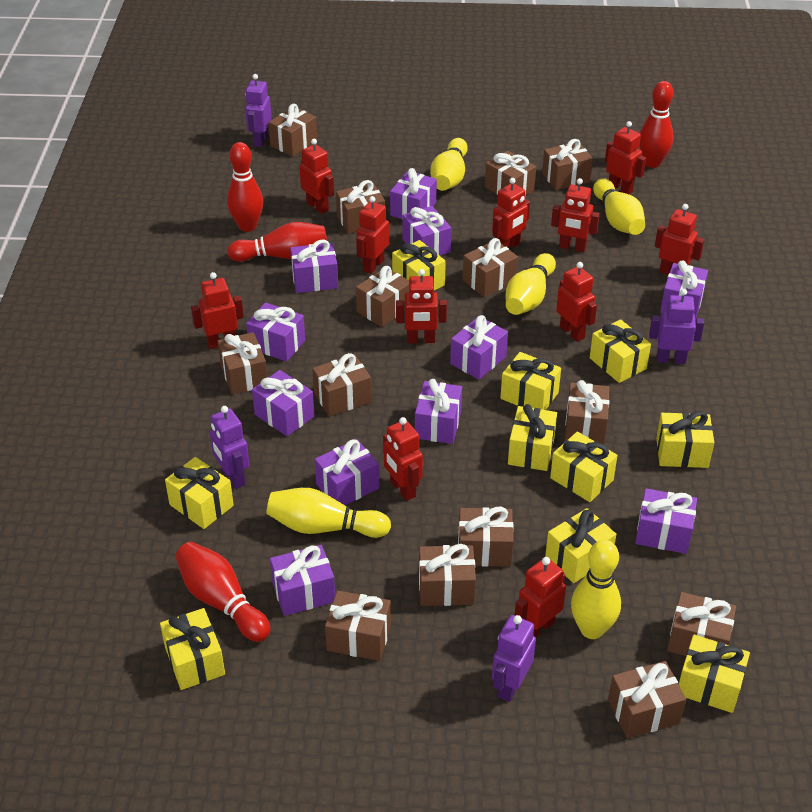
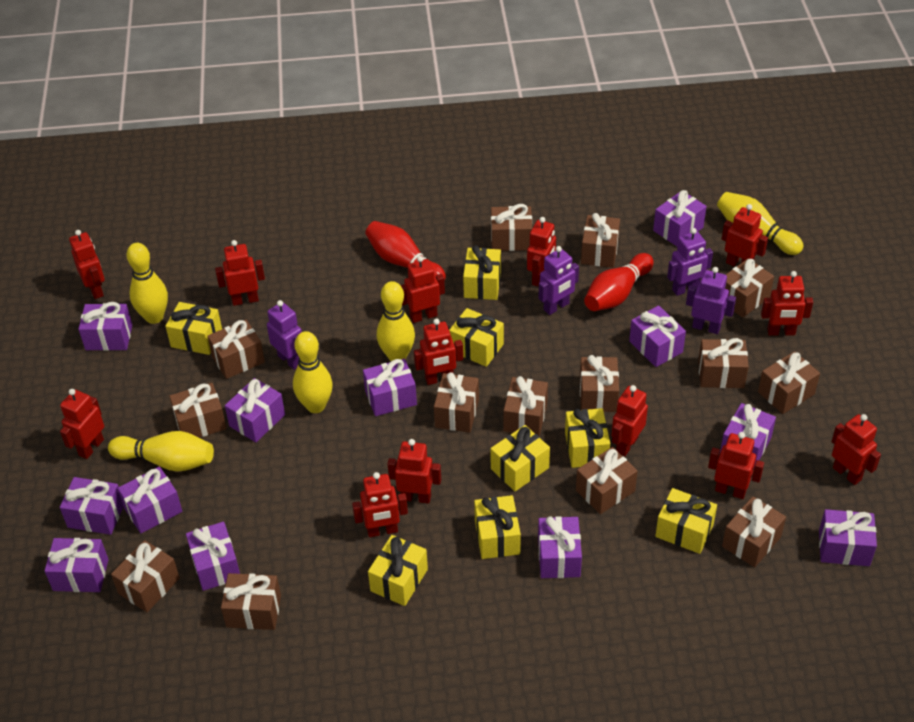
purple gift: [246,302,305,362] [252,370,314,436] [270,545,335,616] [290,240,338,293] [315,439,379,505] [390,168,437,219] [403,206,452,256] [415,379,462,444] [450,315,508,380] [635,488,697,554] [660,260,708,320] = 11 -> [45,538,109,592] [60,477,124,535] [79,302,132,351] [118,467,182,533] [186,522,240,591] [225,378,285,442] [363,359,417,416] [538,516,582,578] [629,305,686,367] [653,190,707,246] [720,403,776,467] [819,509,877,566] = 12
red bowling pin: [175,542,270,642] [227,142,263,232] [227,222,327,262] [639,81,674,168] = 4 -> [365,221,446,281] [584,253,654,311] = 2
red robot: [191,272,244,349] [299,139,334,214] [356,196,389,274] [383,417,423,501] [396,269,447,343] [492,178,530,248] [515,557,566,637] [551,178,600,253] [556,262,597,342] [605,121,646,194] [655,204,705,275] = 11 -> [60,389,104,459] [69,230,105,299] [215,240,265,306] [352,472,408,537] [388,439,441,504] [400,256,445,323] [414,319,463,385] [527,217,556,287] [612,385,648,456] [708,432,764,499] [722,204,768,266] [761,271,813,336] [832,414,881,485] = 13
yellow gift: [160,608,225,690] [165,457,234,529] [392,240,446,290] [500,352,561,410] [508,404,557,471] [545,508,616,583] [550,431,618,502] [590,319,651,383] [656,411,714,468] [679,634,750,713] = 10 -> [165,302,222,355] [368,535,428,606] [449,308,504,367] [463,245,501,300] [474,495,521,559] [490,425,550,491] [565,408,610,468] [655,488,717,554] = 8

